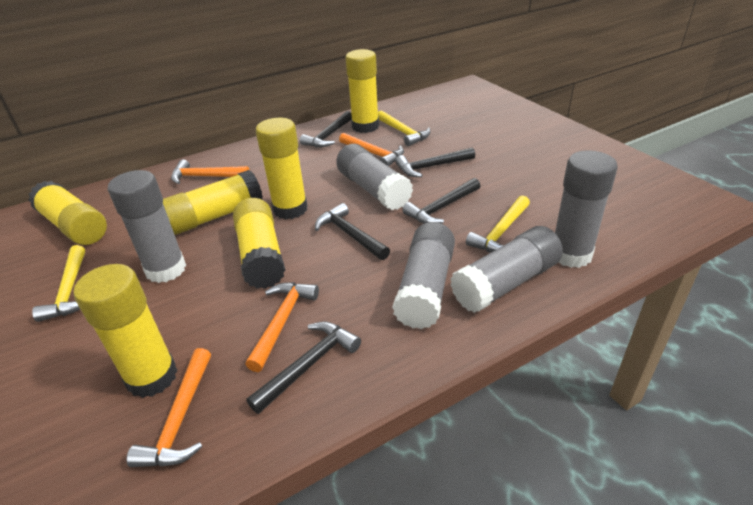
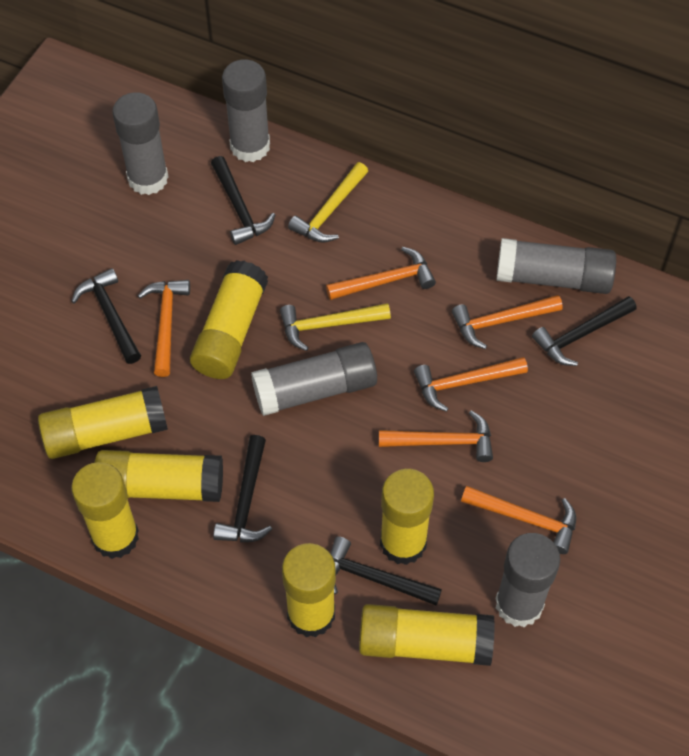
orange hammer: [127,348,211,467] [171,160,250,184] [245,282,319,372] [339,133,404,166] = 4 -> [138,280,190,377] [326,247,436,300] [379,410,493,462] [414,357,528,412] [452,295,563,349] [461,486,576,554] = 6
yellow glue stick: [28,181,107,245] [73,264,178,398] [163,170,263,235] [233,198,285,289] [256,118,308,219] [346,49,379,133] = 6 -> [38,386,168,459] [71,462,139,559] [94,450,223,502] [190,260,268,379] [282,543,336,637] [359,604,495,666] [380,469,434,565] = 7
yellow hammer: [32,245,85,322] [378,110,431,146] [466,195,530,253] = 3 -> [280,303,391,351] [288,162,368,243] = 2

